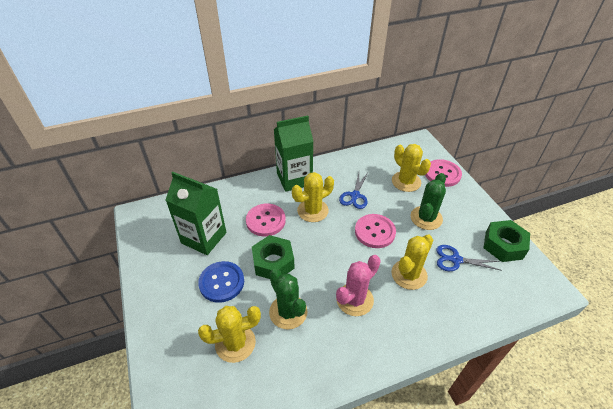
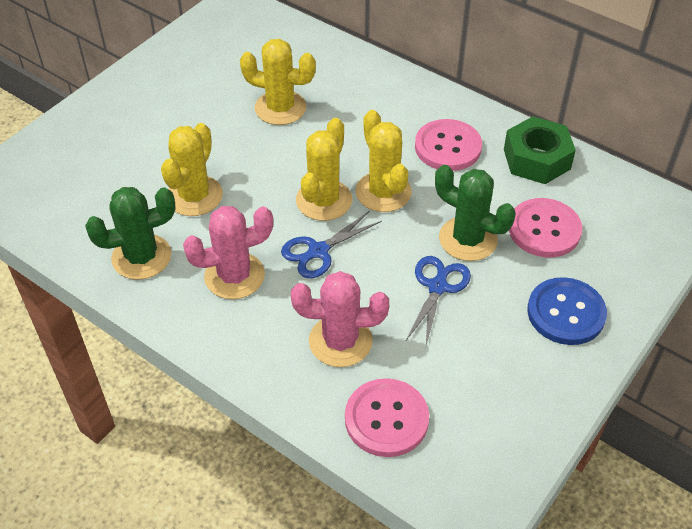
green carton: [166,172,227,255] [274,116,314,192] = 2 -> none = 0
green nut: [252,235,295,279] [483,220,530,262] = 2 -> [504,116,576,184] = 1
pink cactus: [336,255,381,316] = 1 -> [183,206,273,299] [291,271,389,367] = 2

